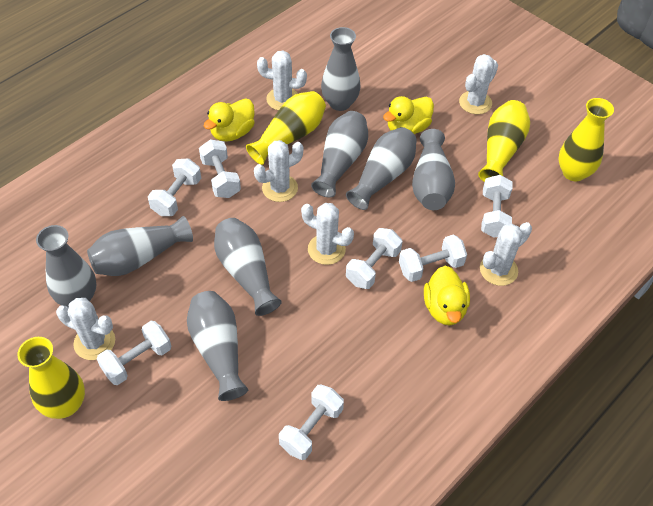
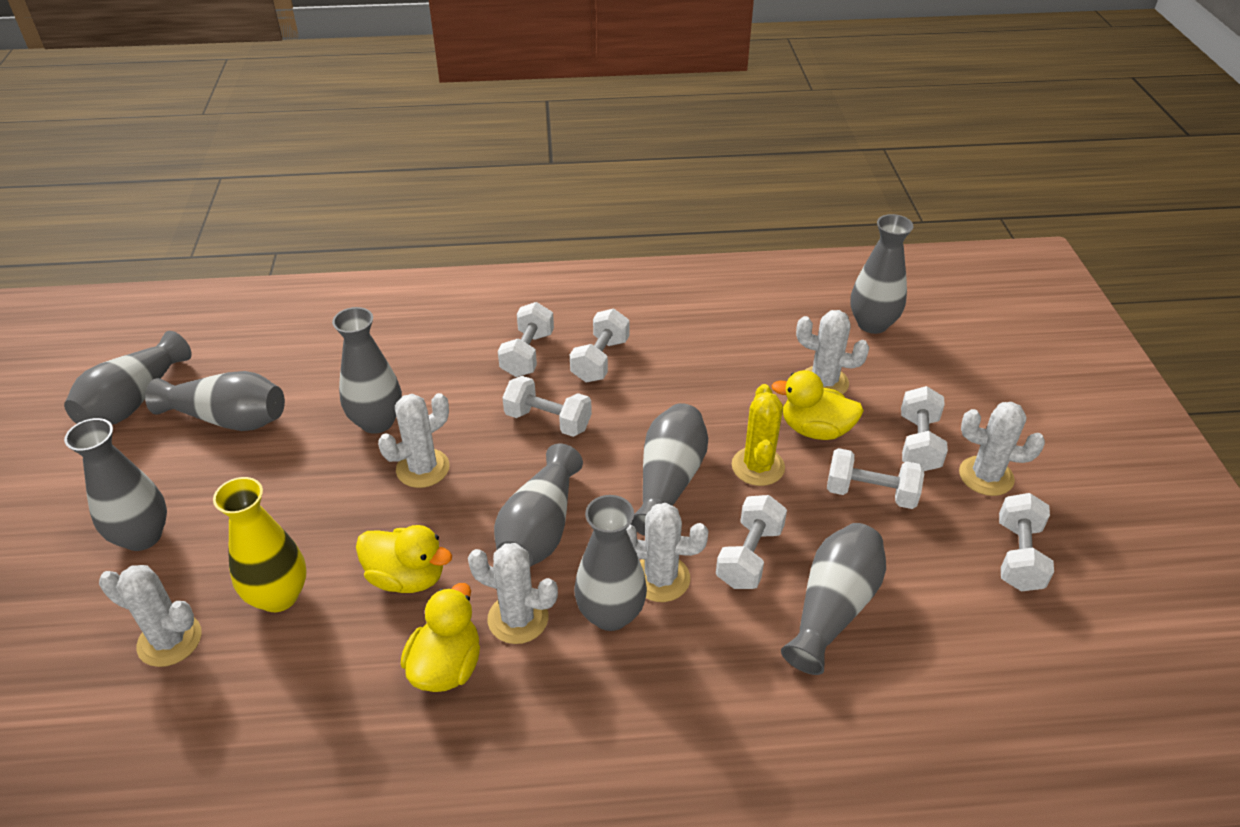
grey vase: [36,225,96,308] [87,216,193,276] [187,291,248,401] [214,218,282,316] [311,111,368,198] [321,27,360,111] [346,127,417,210] [412,129,455,210] = 8 -> [64,331,192,425] [64,418,167,551] [145,371,285,431] [332,307,402,434] [494,444,583,567] [574,495,647,631] [631,403,708,536] [781,523,886,675] [850,214,914,334] = 9
yellow cactus: none = 0 -> [732,384,785,486] = 1
yellow vase: [18,337,85,419] [246,91,326,165] [478,100,530,182] [558,98,614,181] = 4 -> [213,477,306,612] = 1

